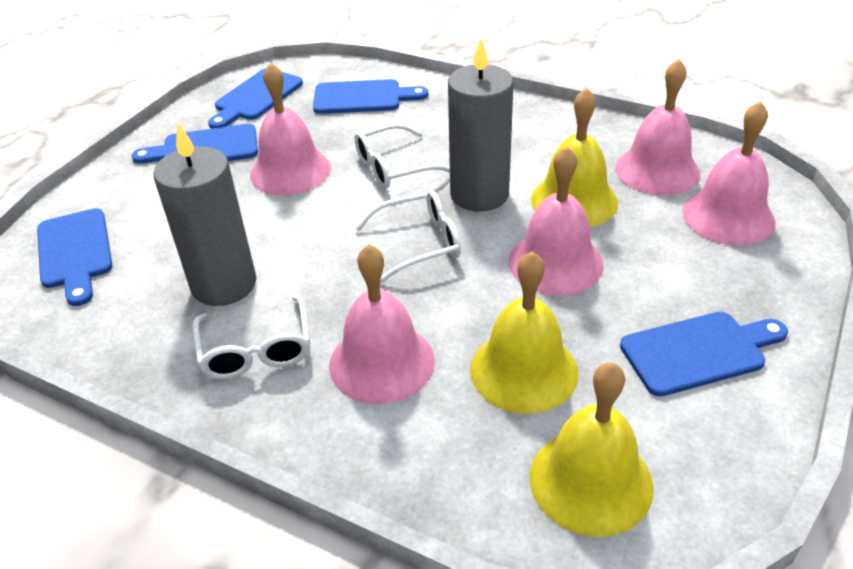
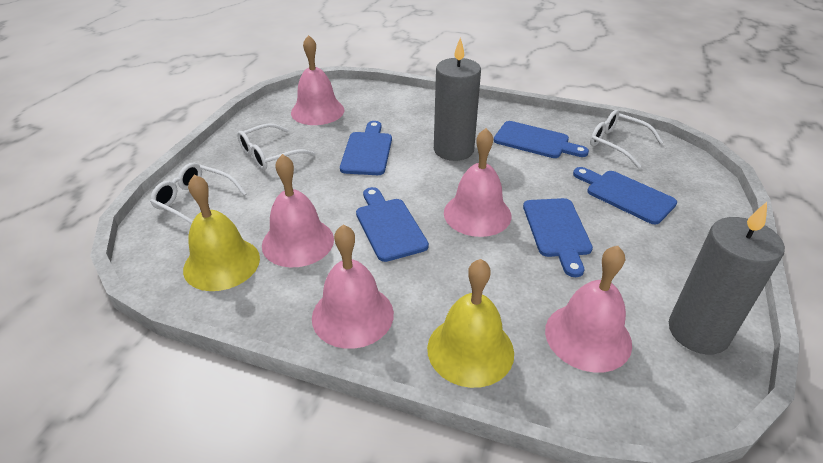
yellow bell: [470,251,579,414] [530,362,654,537] [531,87,618,227] = 3 -> [183,174,260,291] [427,259,514,388] = 2

